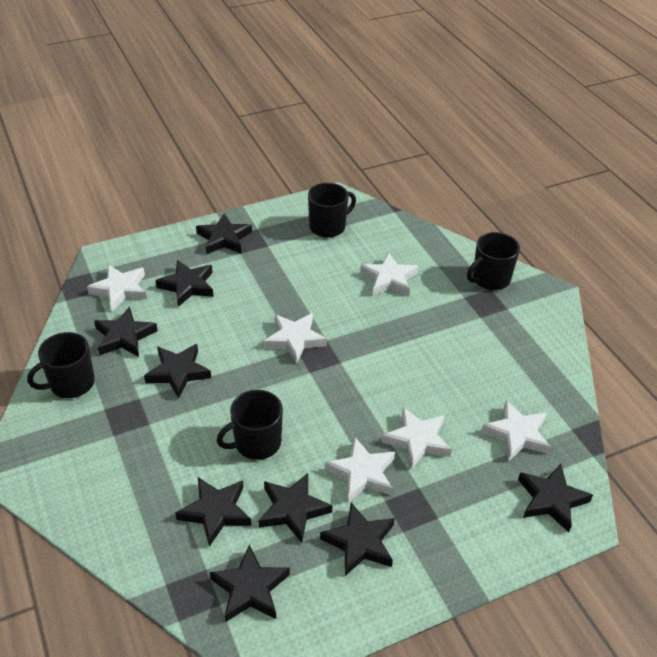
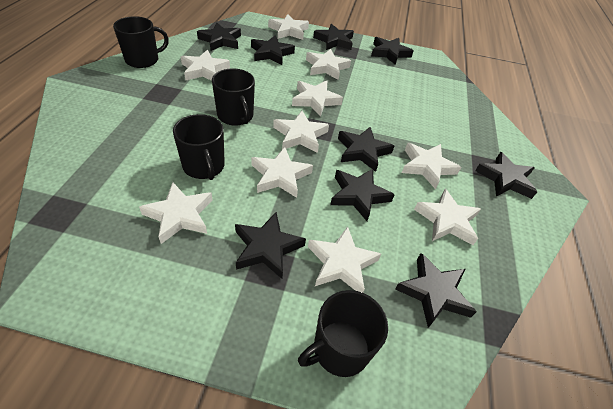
white star: [87,265,147,311] [264,313,327,364] [325,438,395,502] [360,252,419,296] [381,407,452,470] [481,401,551,462] = 6 -> [139,182,213,244] [181,50,230,81] [251,147,313,198] [268,14,309,40] [273,111,329,153] [292,80,343,117] [306,49,351,80] [308,226,381,293] [402,143,461,189] [414,189,481,245] = 10

